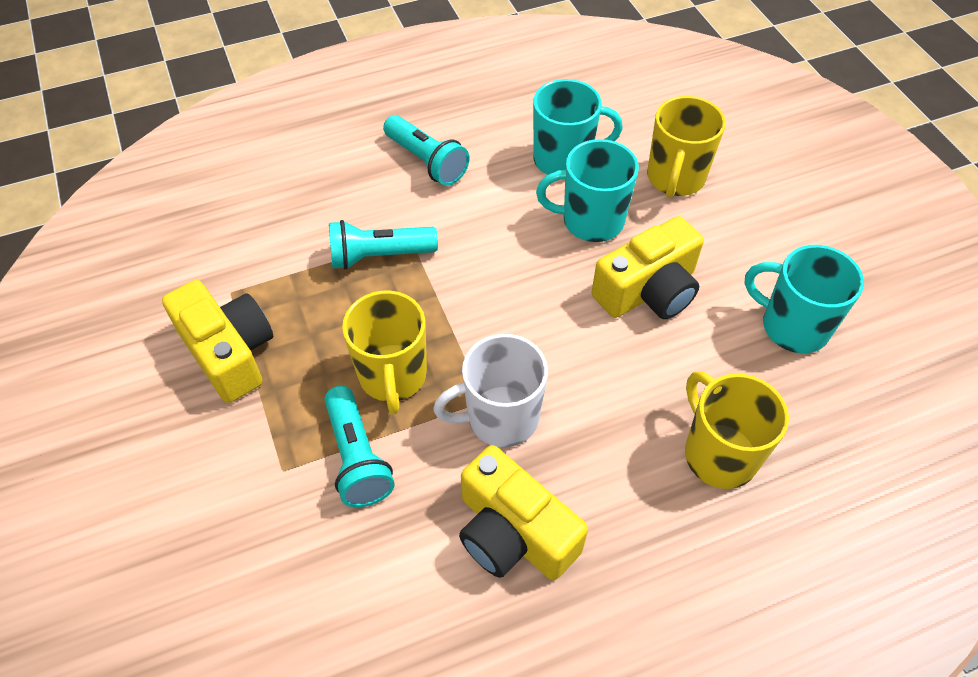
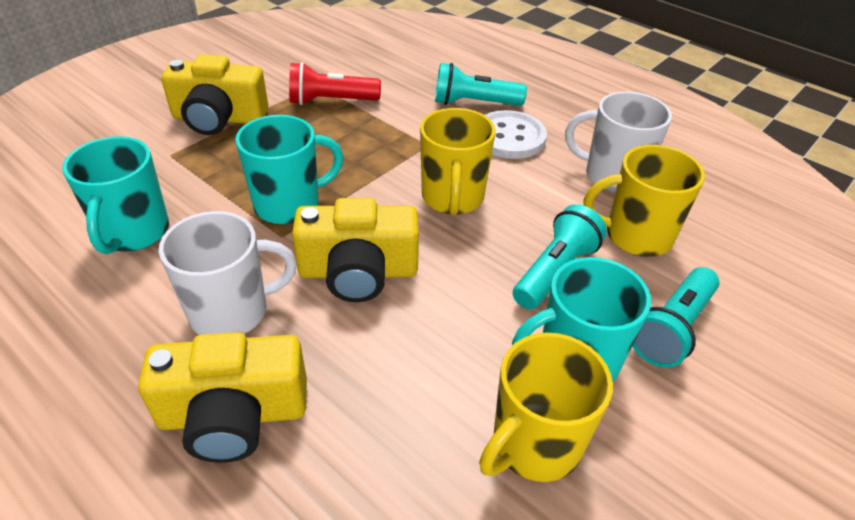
red flashlight: none = 0 -> [289,62,381,105] = 1
white button: none = 0 -> [485,110,547,159] = 1
white mug: [433,334,548,447] = 1 -> [159,211,297,335] [565,91,672,193] = 2

